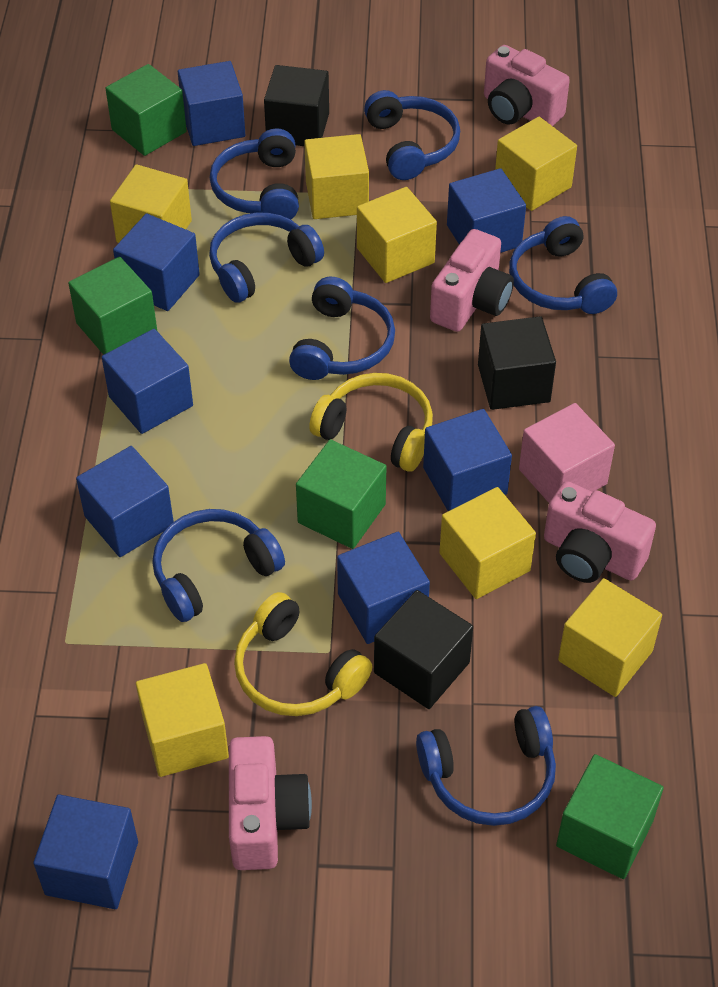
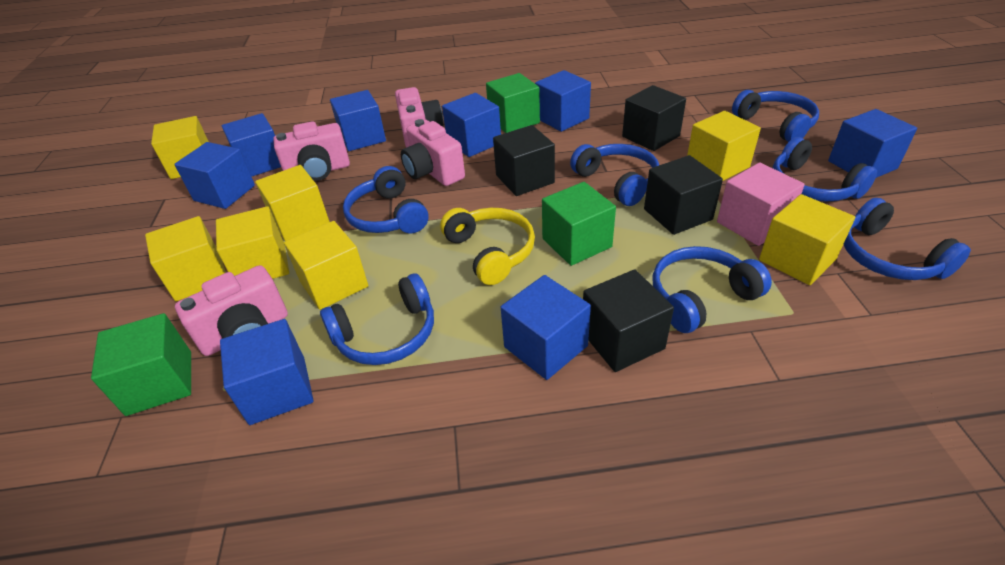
black cube: [264,65,329,146] [374,590,473,709] [478,316,556,410] = 3 -> [493,125,555,196] [583,269,674,372] [622,85,686,151] [644,155,723,235] = 4
green cube: [68,257,157,355] [105,64,187,156] [296,439,387,549] [556,754,664,879] = 4 -> [91,313,191,416] [486,73,540,133] [542,182,616,266] = 3
yellow headphones: [234,592,373,716] [309,373,433,472] = 2 -> [440,208,535,285] = 1

